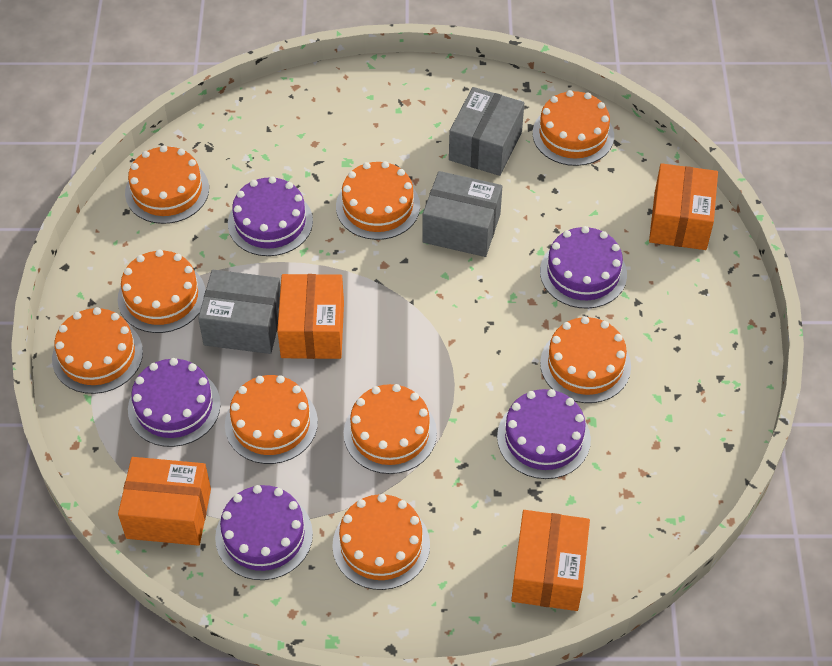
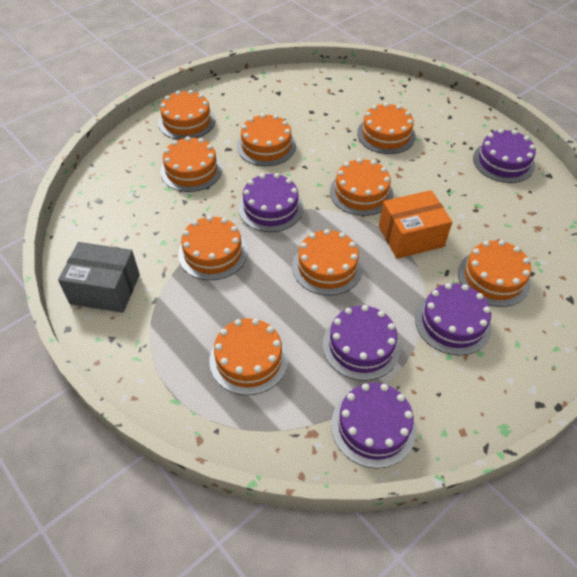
grey box: [198,270,281,354] [422,171,502,257] [449,87,524,176] = 3 -> [58,242,140,313] = 1
orange box: [118,457,211,546] [277,274,344,359] [511,510,590,611] [649,163,718,250] = 4 -> [379,190,452,259] = 1

